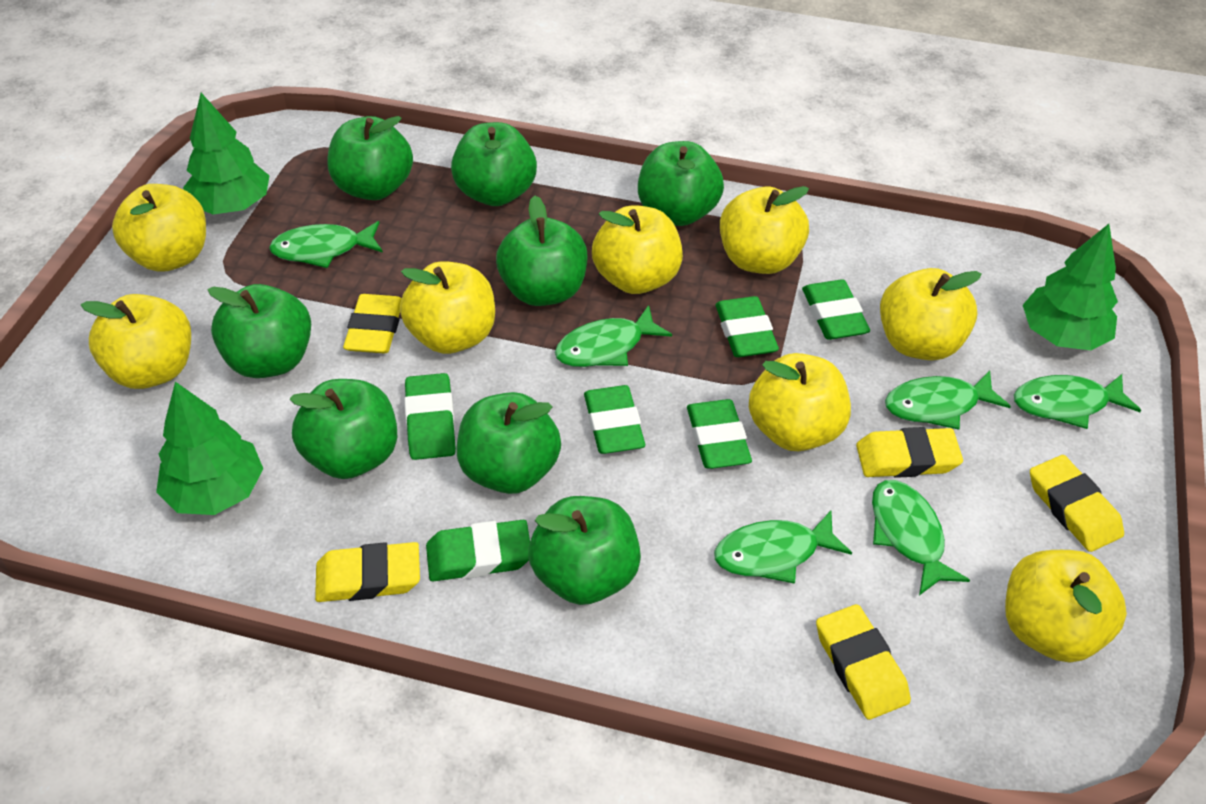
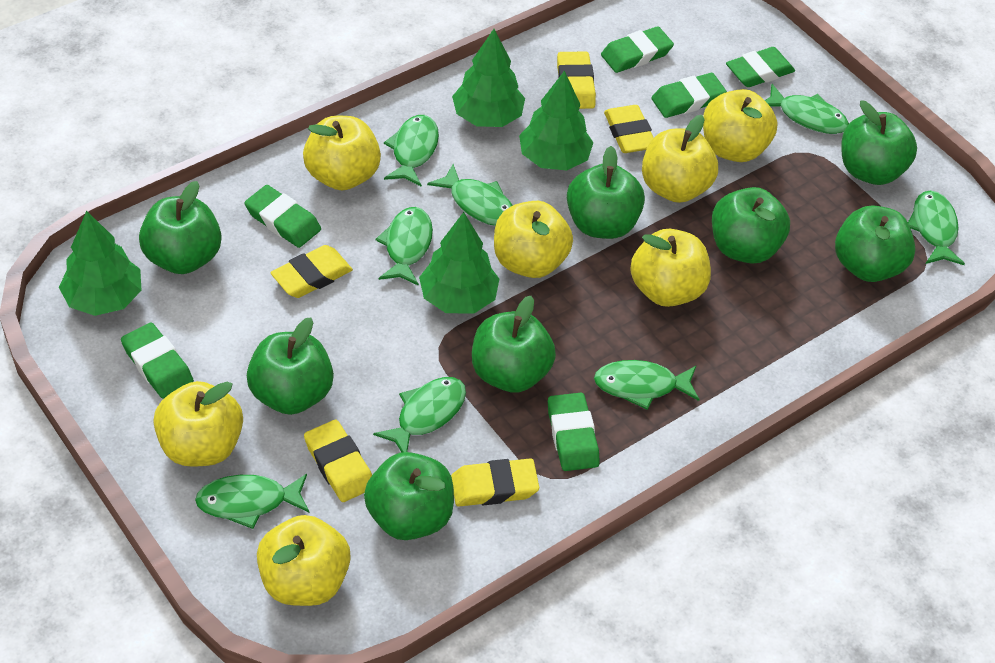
green fish: [269,221,383,268] [555,305,672,367] [714,511,852,584] [872,480,970,595] [885,371,1011,430] [1014,374,1141,429] = 6 -> [195,474,310,529] [373,377,466,452] [375,207,433,286] [384,115,439,187] [427,164,513,226] [594,360,700,410] [765,84,849,134] [908,191,965,265] = 8
green tree: [156,382,263,515] [183,93,269,215] [1023,224,1118,350] = 3 -> [59,211,142,316] [419,212,499,314] [452,29,525,127] [519,71,594,170] = 4
yellow apple: [81,294,191,389] [112,184,206,272] [400,261,495,354] [592,205,683,294] [720,186,809,274] [749,353,851,451] [880,268,982,360] [1005,550,1127,663] = 8 -> [153,381,243,467] [257,515,351,606] [303,116,381,190] [494,201,573,278] [630,229,711,307] [642,115,718,203] [703,89,778,162] = 7

